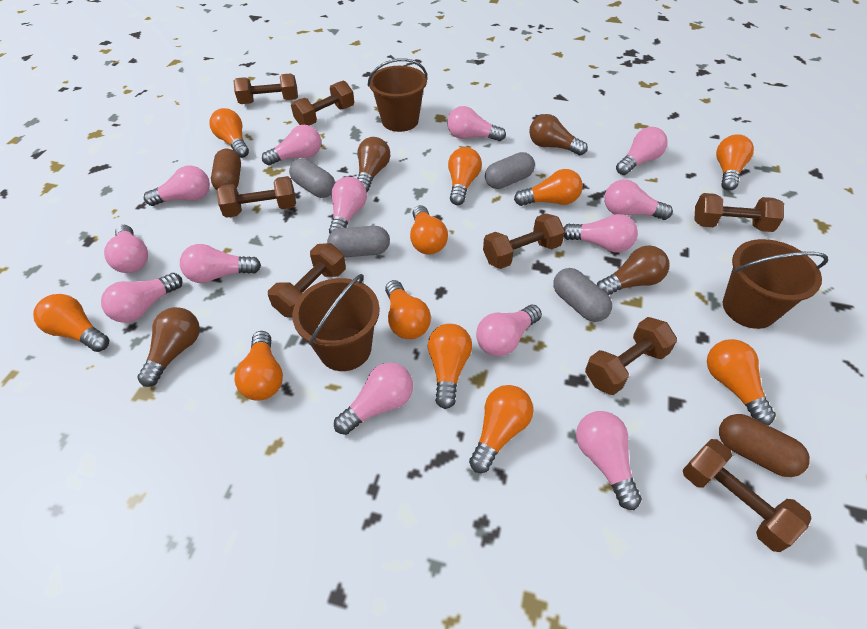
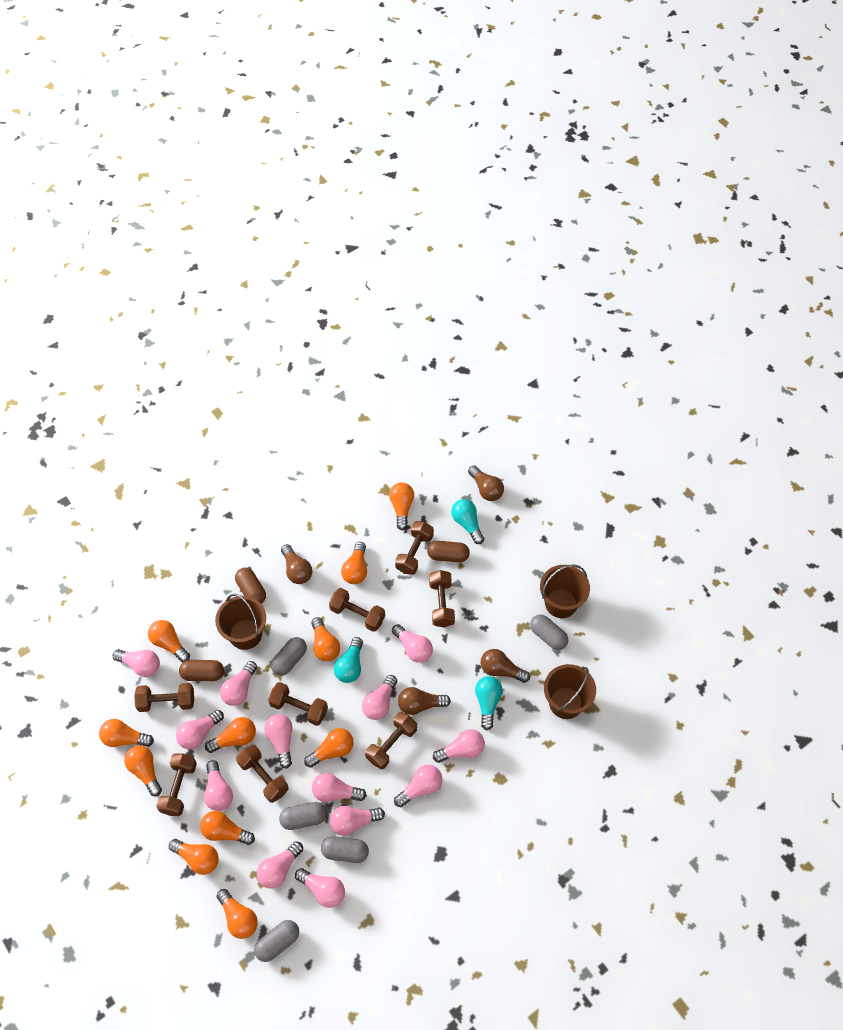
brown capsule: [211,149,241,190] [719,414,810,477] = 2 -> [179,660,224,681] [235,568,266,604] [427,541,470,562] = 3
grey capsule: [289,159,335,198] [327,226,390,257] [485,152,535,189] [553,268,612,322] = 4 -> [254,920,299,962] [271,637,307,676] [279,802,327,830] [321,836,369,863] [530,614,568,650] = 5
turquoise light bulb: none = 0 -> [334,637,363,683] [451,499,484,544] [475,676,503,730] = 3

